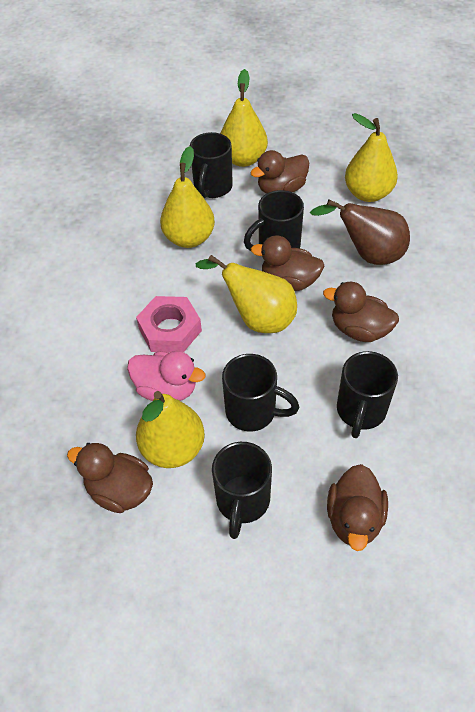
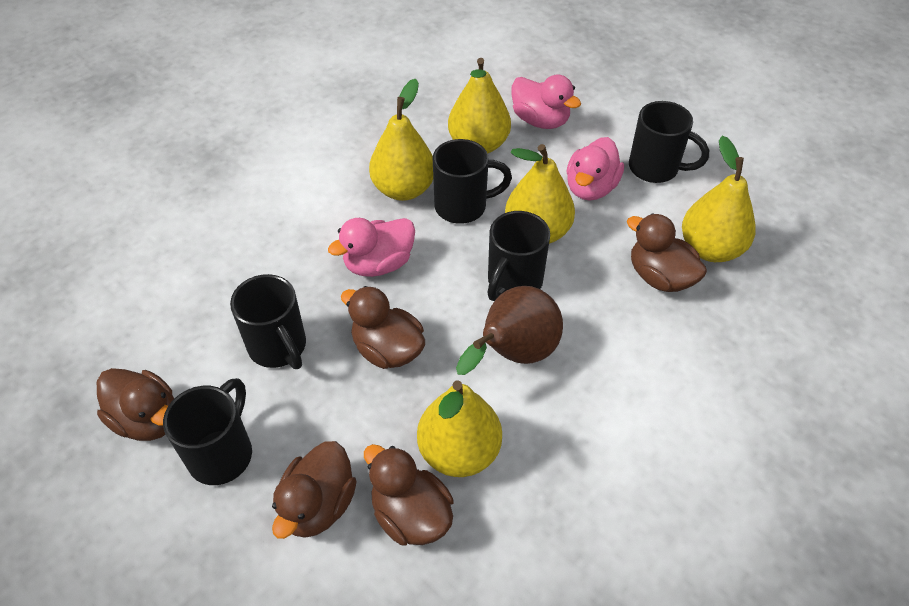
pink duck: [127,351,205,401] = 1 -> [328,218,415,277] [512,75,581,129] [567,137,624,201] = 3
pink nut: [136,296,202,352] = 1 -> none = 0

